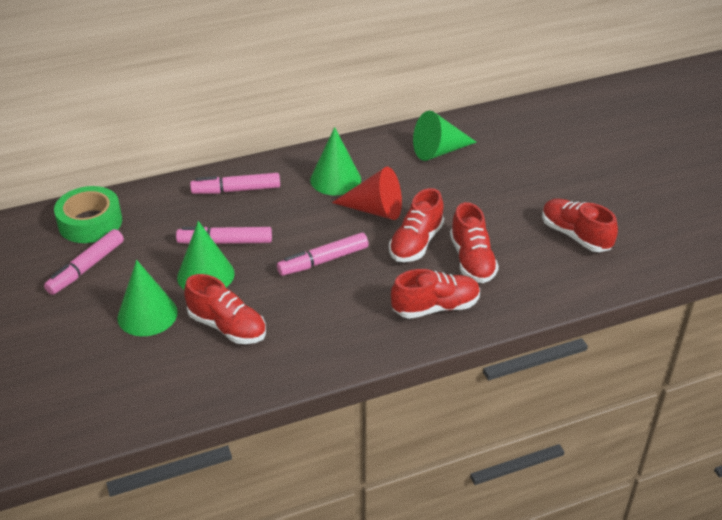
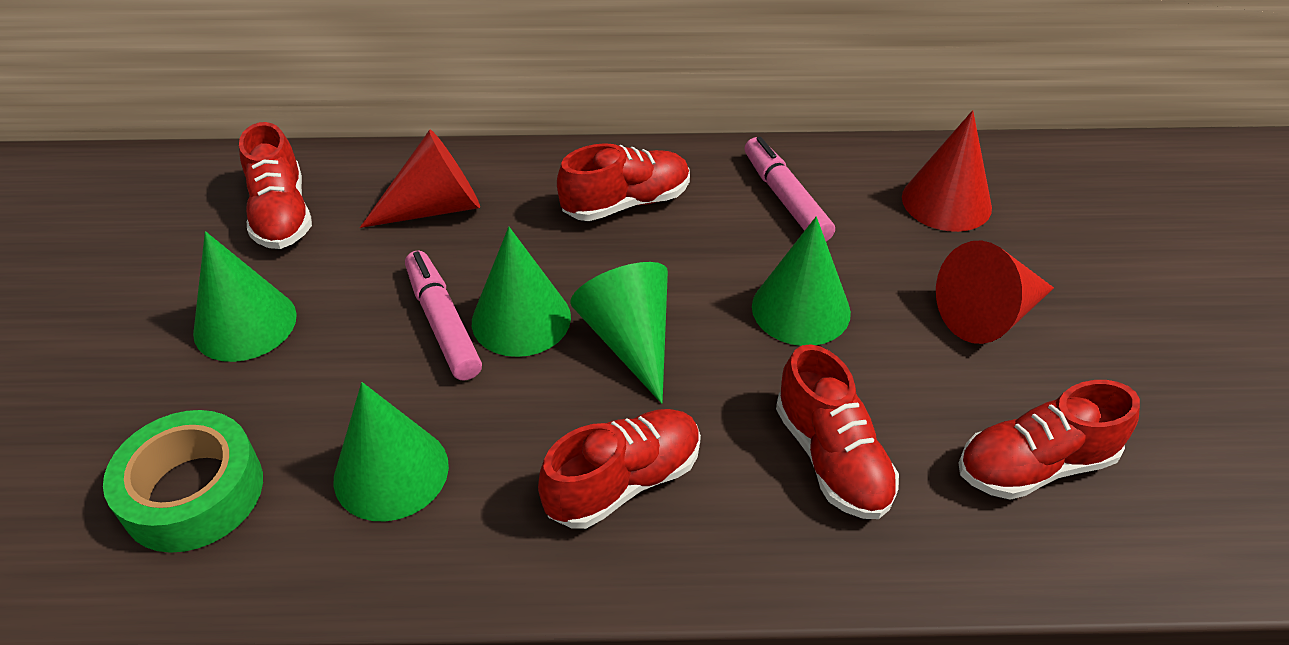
green cone: [117,260,178,336] [177,221,234,290] [310,127,361,196] [413,111,477,161] = 4 -> [193,231,297,362] [333,382,449,522] [472,227,571,357] [570,262,668,404] [752,217,851,346] = 5
pink marker: [44,229,124,295] [176,227,272,244] [190,173,280,194] [277,233,369,276] = 4 -> [405,251,482,381] [745,137,835,242] = 2
red cone: [332,167,402,220] = 1 -> [360,130,480,228] [902,110,992,232] [936,241,1054,344] = 3

